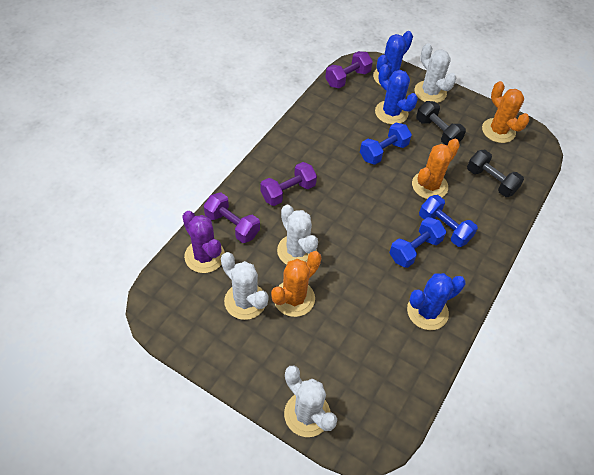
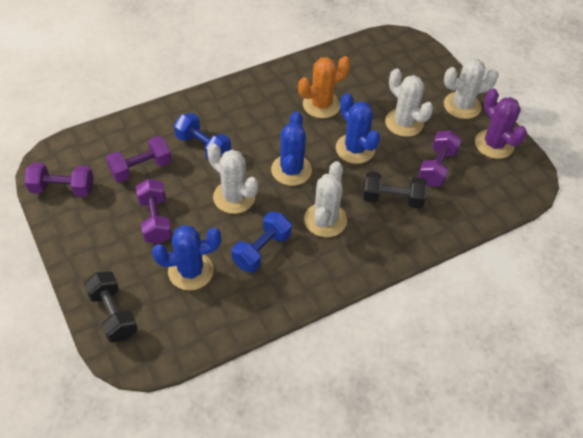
blue dumbbell: [360,122,412,165] [389,217,446,268] [419,195,478,247] = 3 -> [174,113,231,160] [232,211,292,273] = 2
orange cactus: [271,251,321,317] [412,139,460,199] [482,81,530,143] = 3 -> [298,56,350,118] = 1
purple dumbbell: [204,192,260,243] [261,162,317,206] [325,51,373,88] = 3 -> [24,162,94,197] [106,136,172,182] [136,179,172,244] [418,130,462,186] = 4

